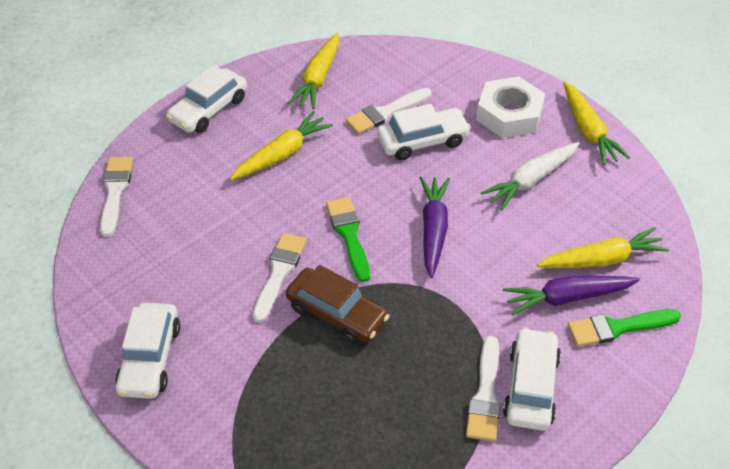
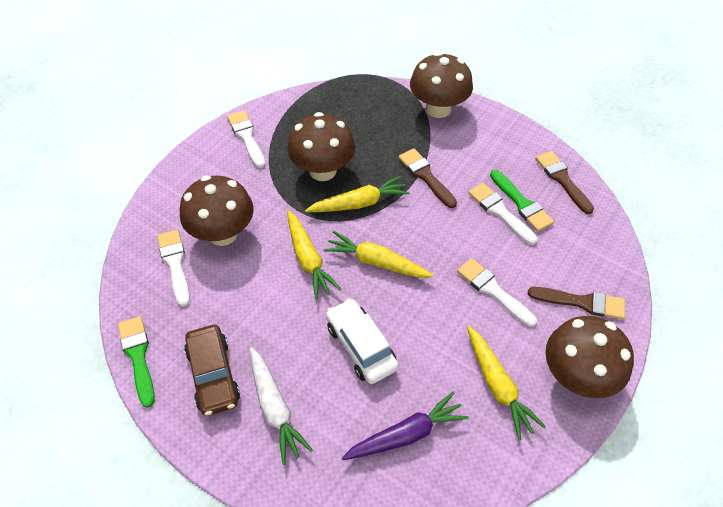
brown brush: none = 0 -> [399,149,457,208] [528,287,625,319] [535,151,594,214] = 3
brown mushroom: none = 0 -> [180,175,254,246] [287,112,355,181] [410,52,473,118] [545,316,634,398] = 4
purple carrot: [420,177,450,278] [503,276,640,315] = 2 -> [342,392,469,460] = 1
white car: [115,302,180,399] [166,65,247,133] [377,104,471,160] [503,327,561,431] = 4 -> [326,298,398,384] = 1
white nut: [476,77,545,138] = 1 -> none = 0

